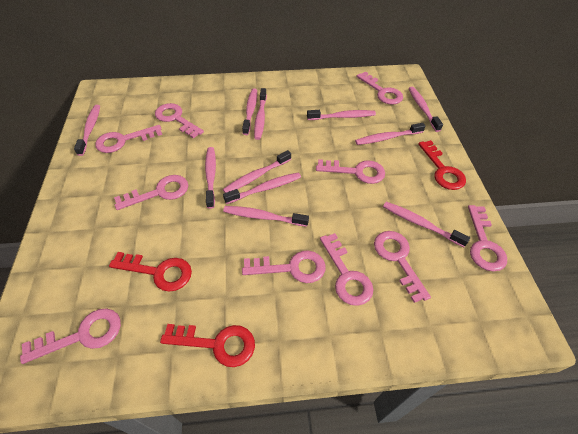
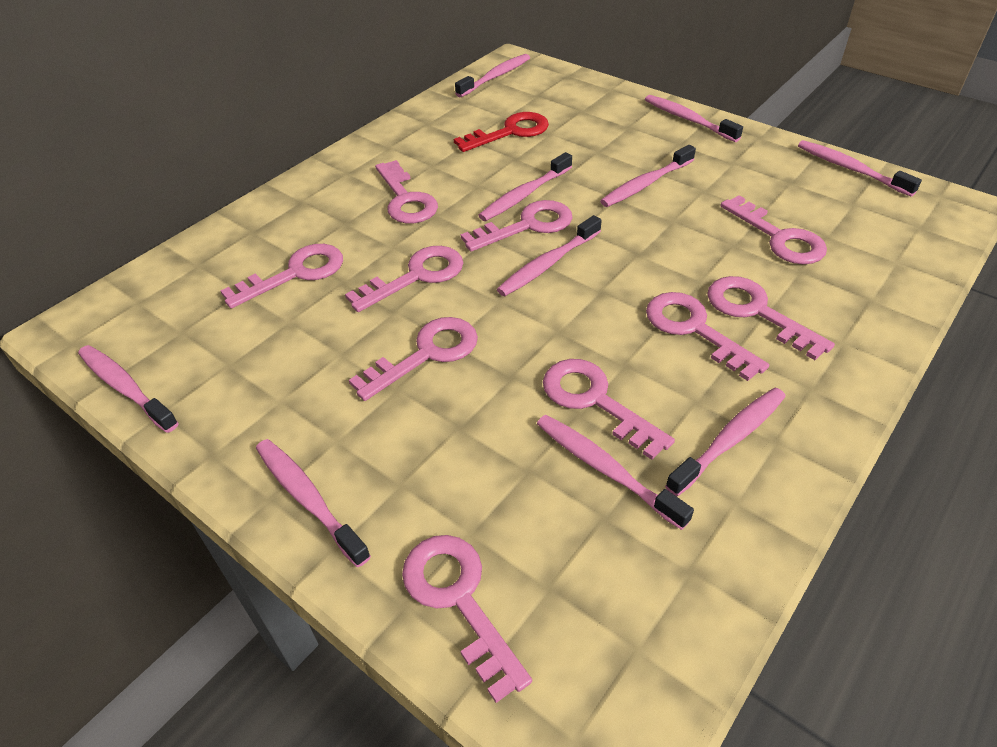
pink toothbrush: [74,105,100,156] [205,147,216,209] [223,150,291,193] [223,172,301,204] [223,206,309,227] [242,88,257,135] [254,88,267,140] [307,110,376,120] [355,123,425,145] [383,202,470,247] [409,87,443,132] = 11 -> [78,345,179,433] [256,439,371,567] [455,54,530,97] [478,152,572,221] [497,215,602,296] [537,415,694,530] [600,145,696,207] [645,95,743,142] [665,388,786,496] [798,140,922,197] = 10
red key: [109,252,192,292] [160,324,255,367] [418,140,466,190] = 3 -> [454,112,549,152] = 1

